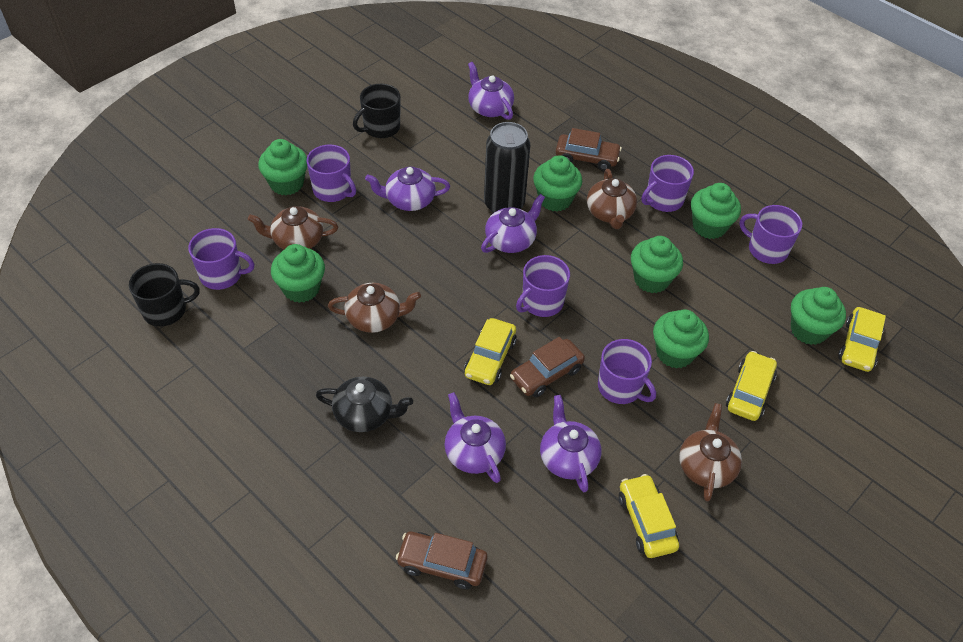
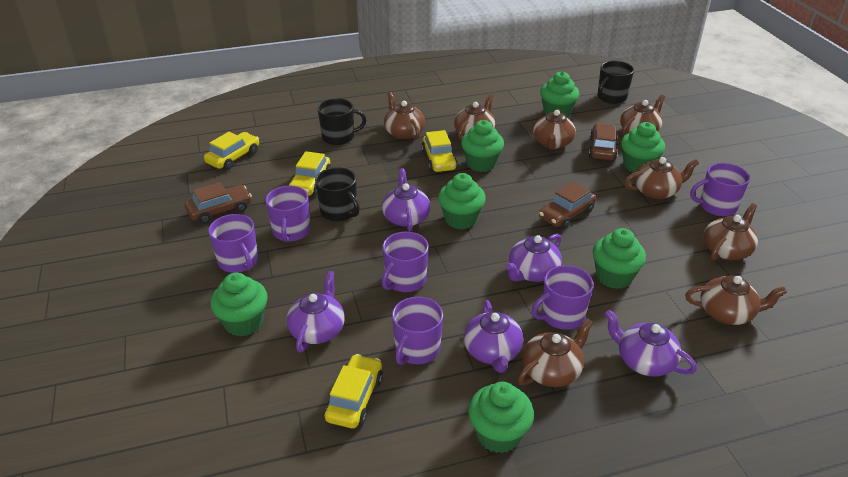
black can: [484,122,530,213] = 1 -> none = 0
black mug: [129,263,200,326] [353,84,401,138] = 2 -> [315,167,359,221] [318,98,366,145] [597,61,634,104] = 3
black teapot: [316,377,413,432] = 1 -> none = 0
brown teapot: [248,206,338,250] [328,283,421,333] [587,169,637,229] [679,403,742,502] = 4 -> [384,92,425,140] [454,94,495,140] [518,319,593,387] [533,109,576,150] [620,95,665,136] [624,157,699,199] [685,275,787,325] [704,203,758,260] = 8

